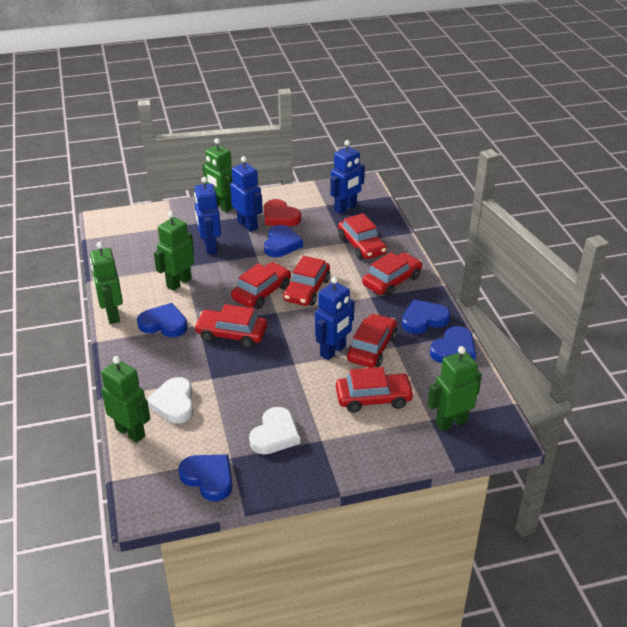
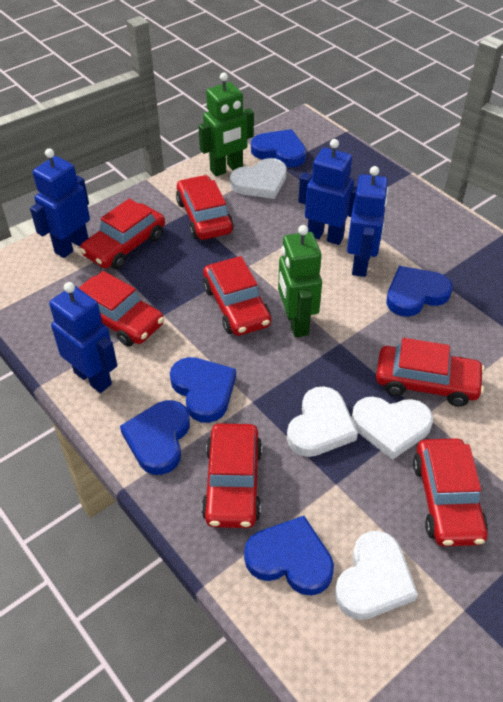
green robot: [90,242,123,324] [101,356,150,443] [154,211,194,291] [202,138,233,212] [428,346,482,431] = 5 -> [198,72,254,176] [278,225,322,337] = 2
red heart: [264,199,301,226] = 1 -> none = 0
white heart: [147,377,194,423] [249,407,300,454] = 2 -> [230,158,287,199] [287,386,358,457] [335,531,418,620] [352,397,433,460] = 4

